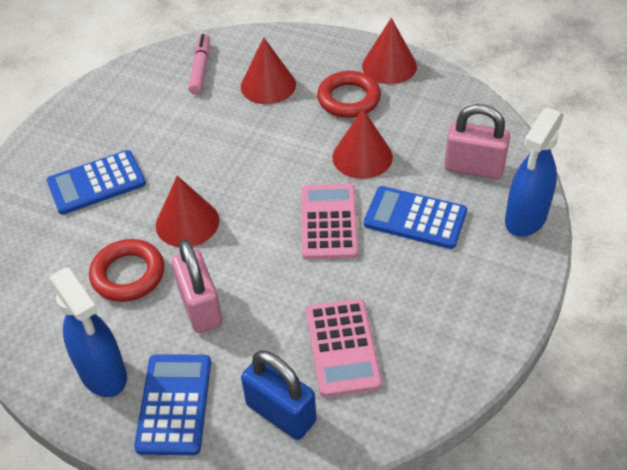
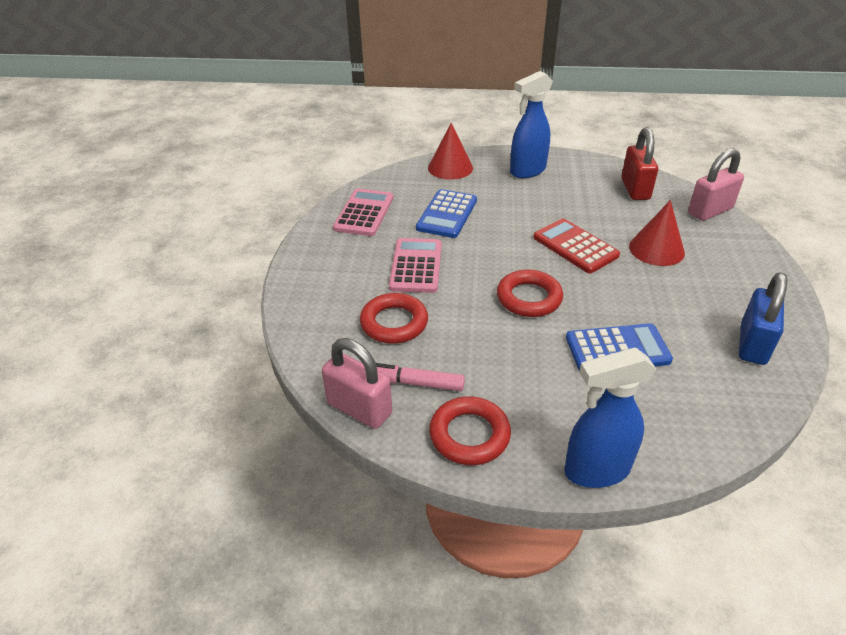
blue calculator: [46,150,146,215] [134,354,211,455] [364,186,467,249] = 3 -> [416,189,477,238] [566,323,673,371] = 2
red calculator: none = 0 -> [533,218,620,273] = 1
red cone: [156,176,219,247] [241,37,296,104] [332,109,393,179] [362,18,417,84] = 4 -> [428,123,473,180] [629,200,685,266] = 2
red padlock: none = 0 -> [621,127,658,200] = 1
red ring: [89,239,164,302] [317,71,381,118] = 2 -> [360,293,428,344] [429,396,511,465] [497,270,563,317] = 3

